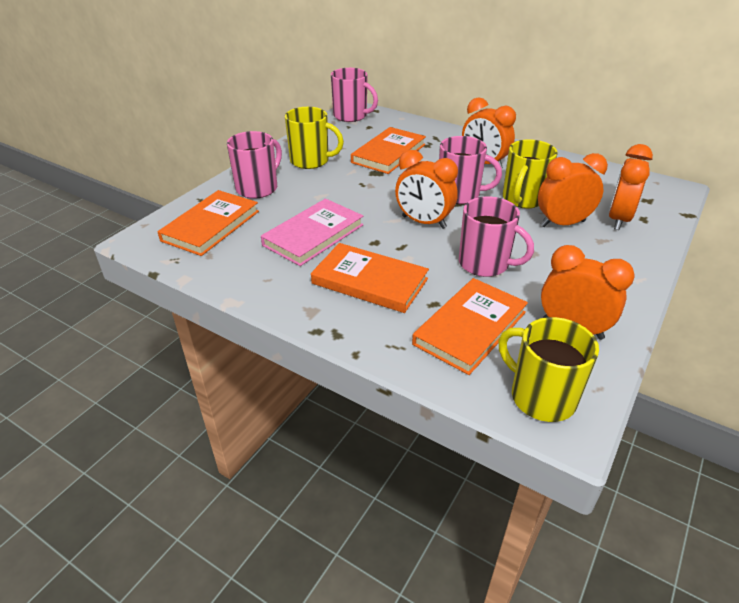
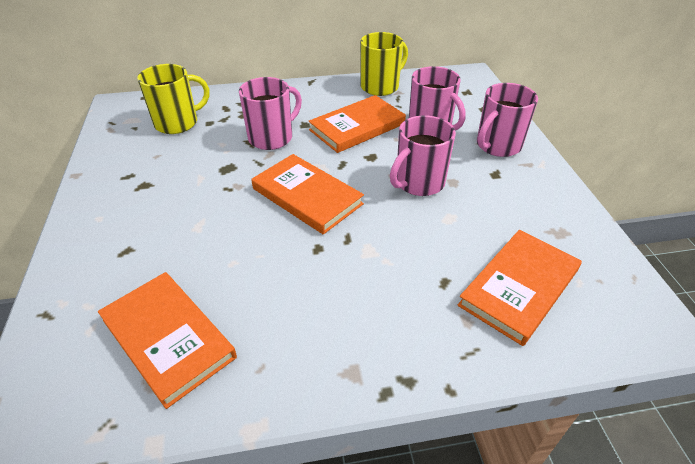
orange clock: [395,150,458,229] [462,97,516,168] [538,153,608,227] [541,245,635,340] [609,144,653,230] = 5 -> none = 0
pink book: [261,199,364,266] = 1 -> none = 0
yellow mug: [285,107,344,169] [499,317,599,422] [503,139,558,208] = 3 -> [137,64,210,134] [360,32,408,96] = 2

